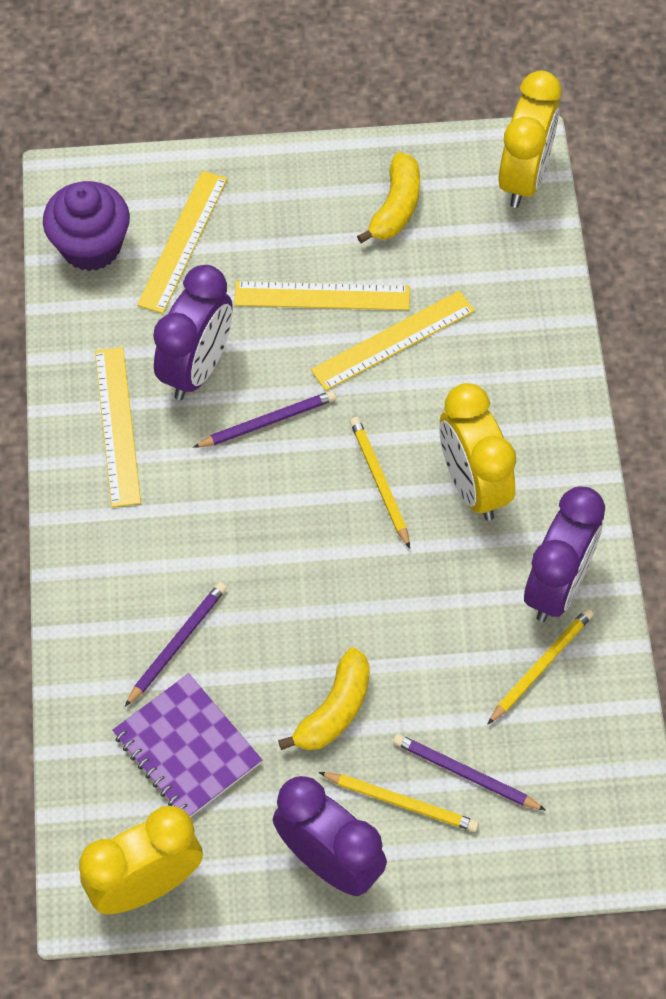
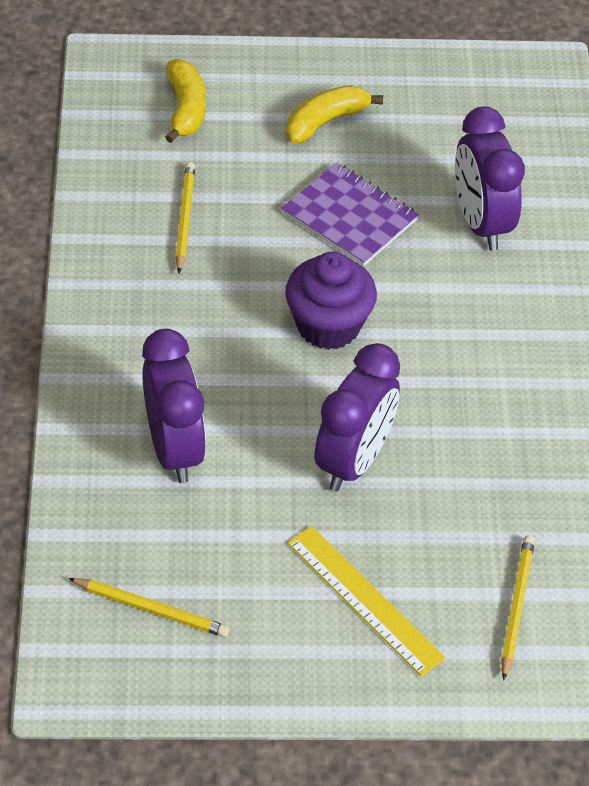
purple pencil: [125,582,227,706] [193,390,336,448] [393,734,546,811] = 3 -> none = 0
yellow clock: [79,806,203,914] [439,383,517,521] [499,71,561,208] = 3 -> none = 0
yellow ruler: [95,347,141,507] [137,171,227,314] [234,281,410,310] [311,291,475,391] = 4 -> [288,526,446,677] = 1

